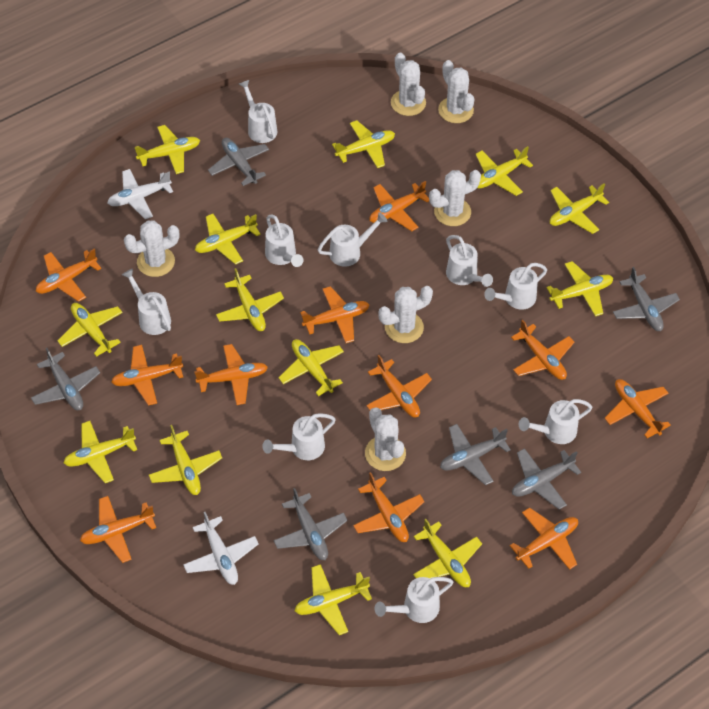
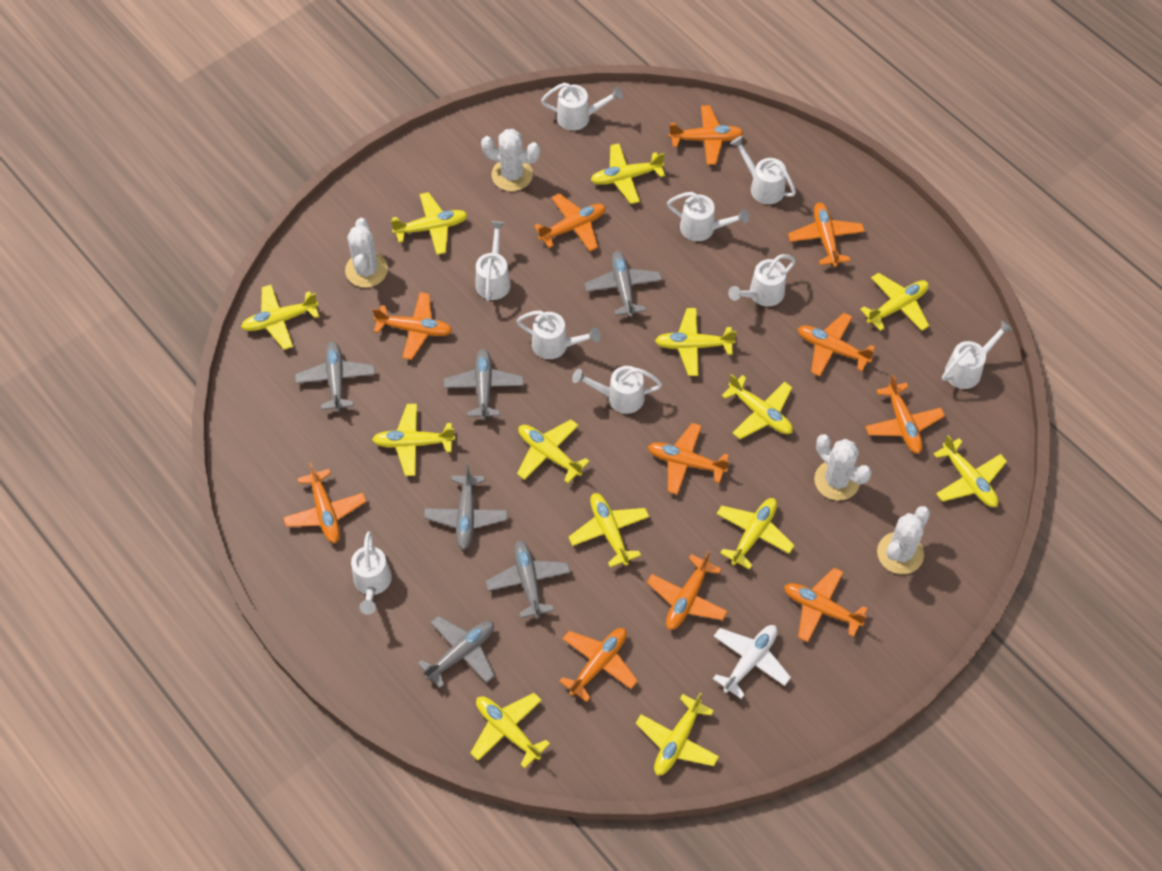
white cactus: [124,220,180,277] [365,407,406,471] [378,286,433,343] [391,53,426,116] [429,170,481,226] [438,60,474,123] = 6 -> [345,218,388,288] [481,129,540,191] [814,434,872,501] [877,506,930,574] = 4
white plane: [107,169,173,219] [183,512,258,585] = 2 -> [713,625,791,699] = 1

